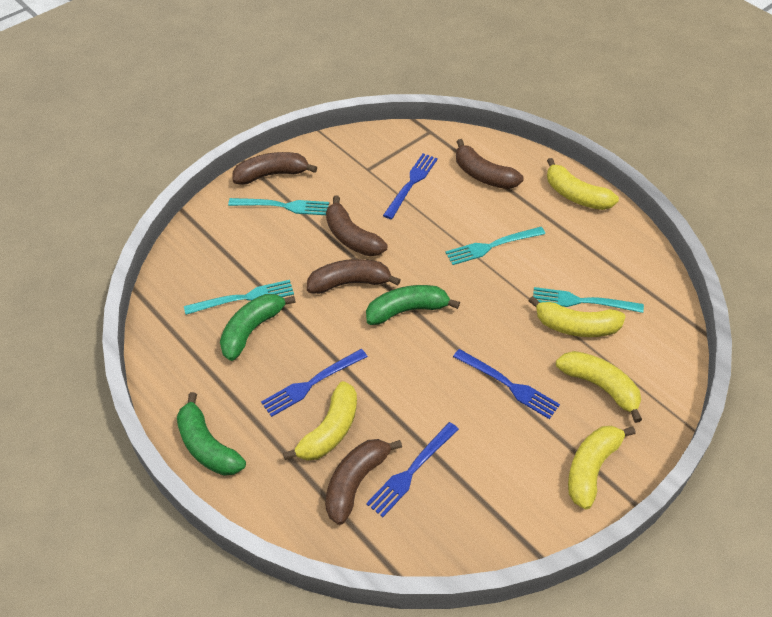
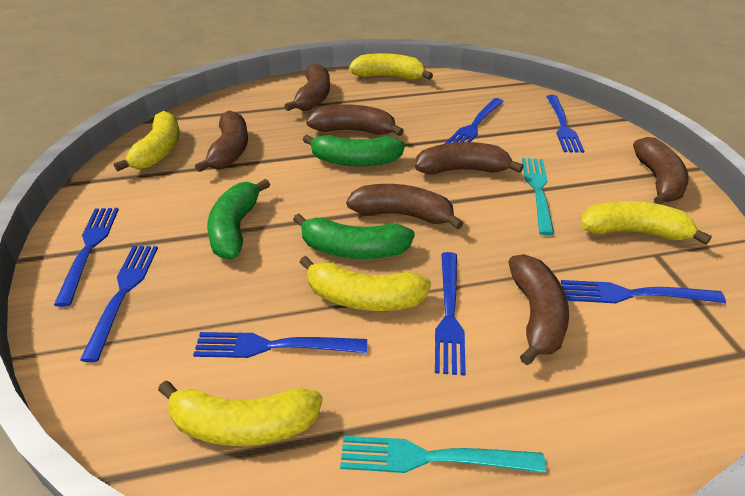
blue fork: [261,349,368,417] [366,422,459,517] [383,153,438,219] [453,349,560,419] = 4 -> [54,208,119,307] [80,246,158,362] [193,332,367,358] [435,252,466,376] [445,98,504,144] [546,95,584,153] [561,280,726,303] = 7
brown banana: [233,152,317,185] [307,259,401,294] [325,439,402,525] [326,196,388,256] [456,139,524,189] = 5 -> [195,111,248,172] [284,63,330,111] [306,105,404,136] [346,184,464,230] [415,142,524,175] [508,254,569,365] [633,137,689,205] = 7
turquoise fork: [184,280,294,315] [228,198,329,215] [445,227,545,265] [533,287,644,313] = 4 -> [340,436,546,473] [522,158,554,235] = 2

